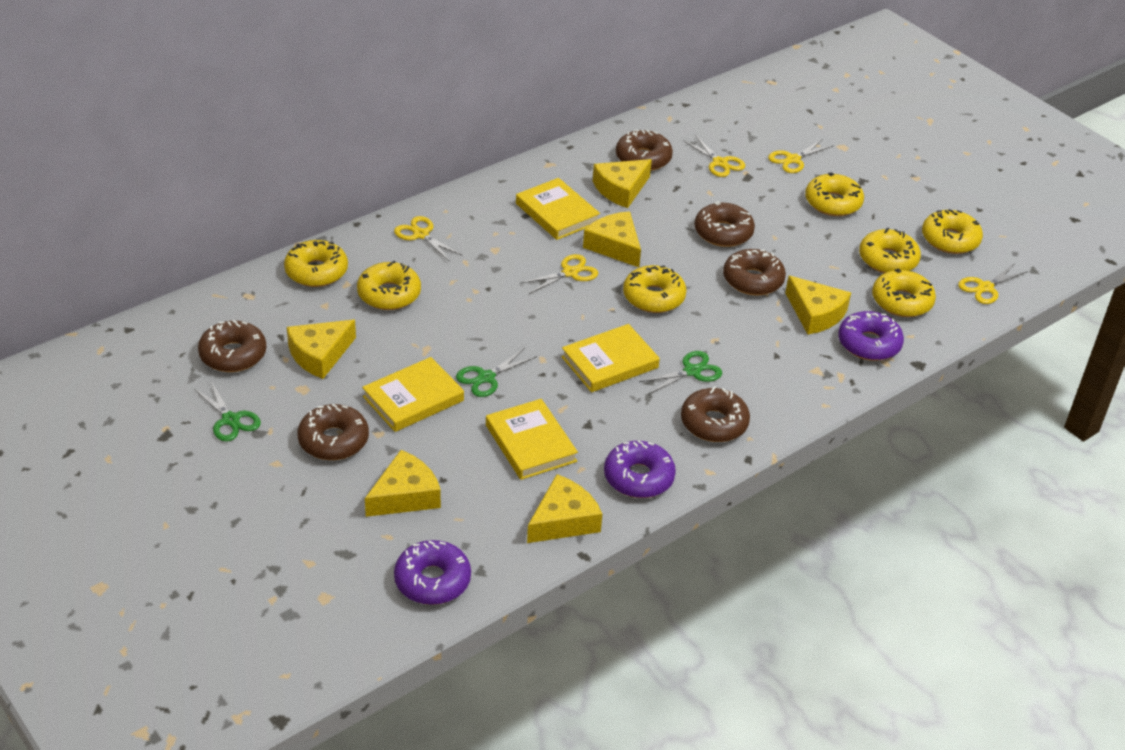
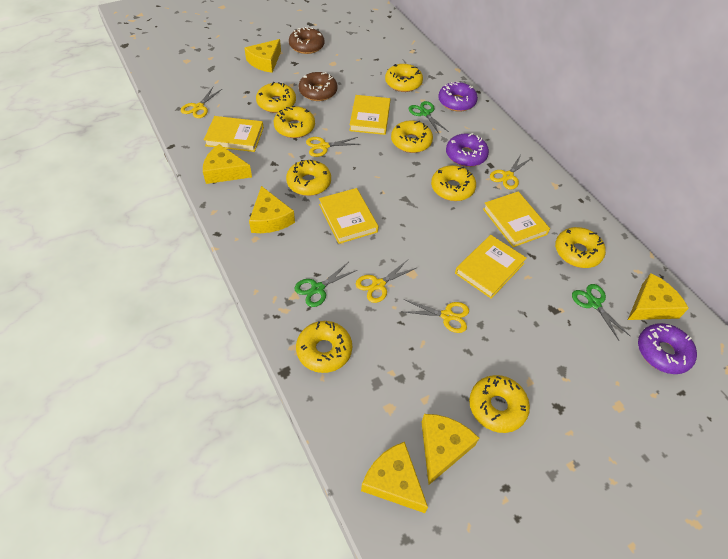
brown donut: [198,320,266,372] [297,404,369,460] [616,130,673,171] [681,386,750,442] [694,201,755,247] [723,249,786,295] = 6 -> [289,27,325,54] [299,72,337,101] = 2
yellow book: [362,357,464,432] [486,399,578,480] [516,178,600,240] [561,324,660,392] = 4 -> [204,116,264,152] [319,188,378,244] [349,95,390,135] [455,235,527,299] [483,191,550,247] = 5
yellow donut: [284,240,348,287] [357,261,421,310] [623,265,687,313] [805,172,864,216] [859,228,921,273] [872,268,936,317] [922,209,983,254] = 7 -> [256,82,296,113] [274,106,315,138] [286,160,331,196] [296,321,352,373] [385,64,423,92] [391,120,433,153] [431,165,476,201] [469,375,530,433] [555,227,606,268] = 9

